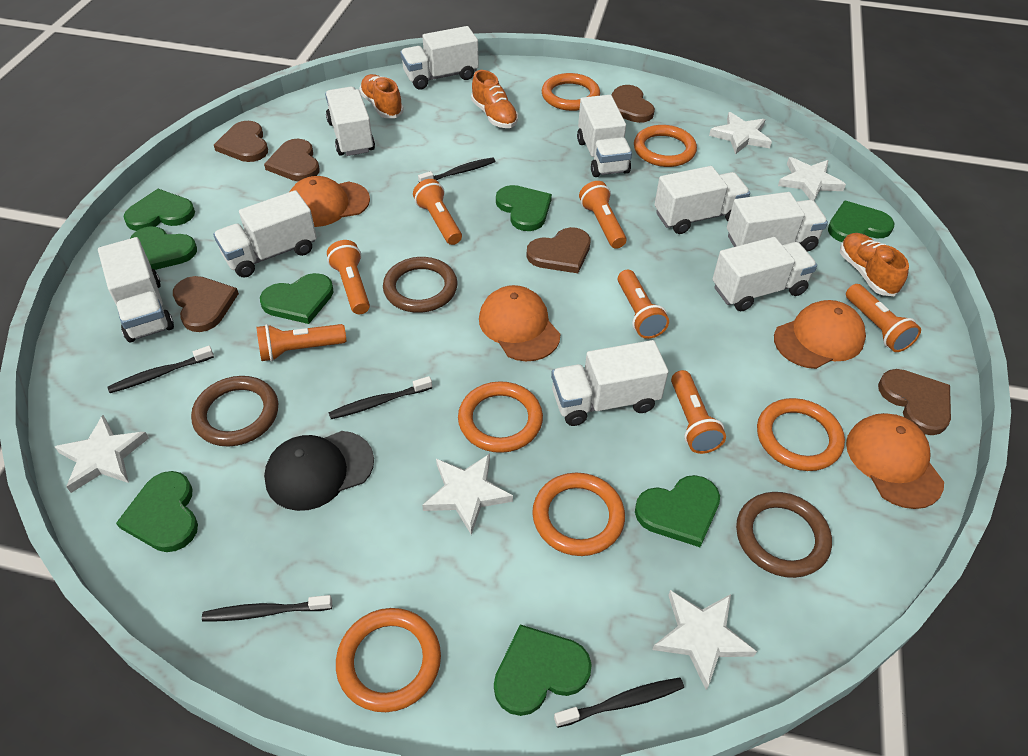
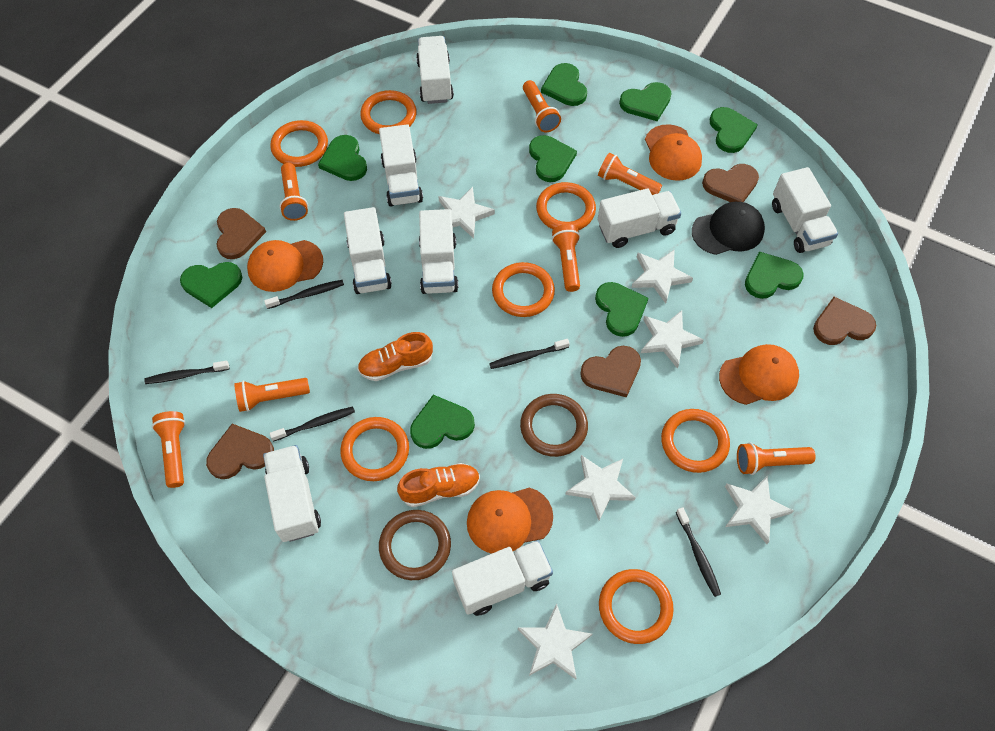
brown heart: [173,276,239,332] [214,121,268,162] [264,139,319,181] [526,227,591,273] [612,85,655,123] [878,369,951,435] = 6 -> [206,424,274,479] [216,208,266,259] [580,346,641,398] [702,164,759,202] [813,297,876,345] = 5
brown ring: [191,376,278,447] [383,257,457,313] [736,492,832,578] = 3 -> [379,510,451,580] [520,394,588,457] = 2
green heart: [116,471,198,552] [123,189,195,231] [130,226,197,270] [260,273,334,324] [494,624,592,716] [496,185,552,231] [635,475,720,547] [828,201,894,242] = 8 -> [180,262,242,308] [318,135,367,181] [410,395,475,449] [529,135,577,182] [541,63,587,106] [595,282,649,337] [619,82,672,121] [710,107,758,153] [745,252,804,299] = 9
orange ring: [336,608,441,712] [458,381,543,453] [532,473,625,556] [542,73,600,111] [634,125,697,167] [757,398,845,471] = 6 -> [270,120,328,167] [340,417,409,481] [360,90,417,134] [492,262,555,317] [536,182,596,230] [599,569,674,644] [661,409,730,473] = 7
orange shoe: [359,74,404,118] [471,70,518,128] [840,233,909,296] = 3 -> [358,332,433,381] [397,463,480,507] = 2
white star: [55,415,149,493] [422,454,513,535] [652,590,757,690] [709,112,772,155] [778,157,846,201] = 5 -> [438,187,495,239] [518,604,592,680] [565,455,636,521] [631,249,693,304] [641,310,704,369] [725,475,794,544] = 6
white truck: [98,237,174,342] [213,190,317,278] [325,87,375,156] [400,26,479,90] [551,340,668,426] [577,95,632,177] [654,166,750,234] [712,237,817,311] [727,192,828,252] = 9 -> [263,445,321,542] [344,207,392,294] [379,124,423,207] [416,36,454,104] [419,209,459,294] [452,540,553,616] [598,188,681,248] [772,167,838,253] = 8

